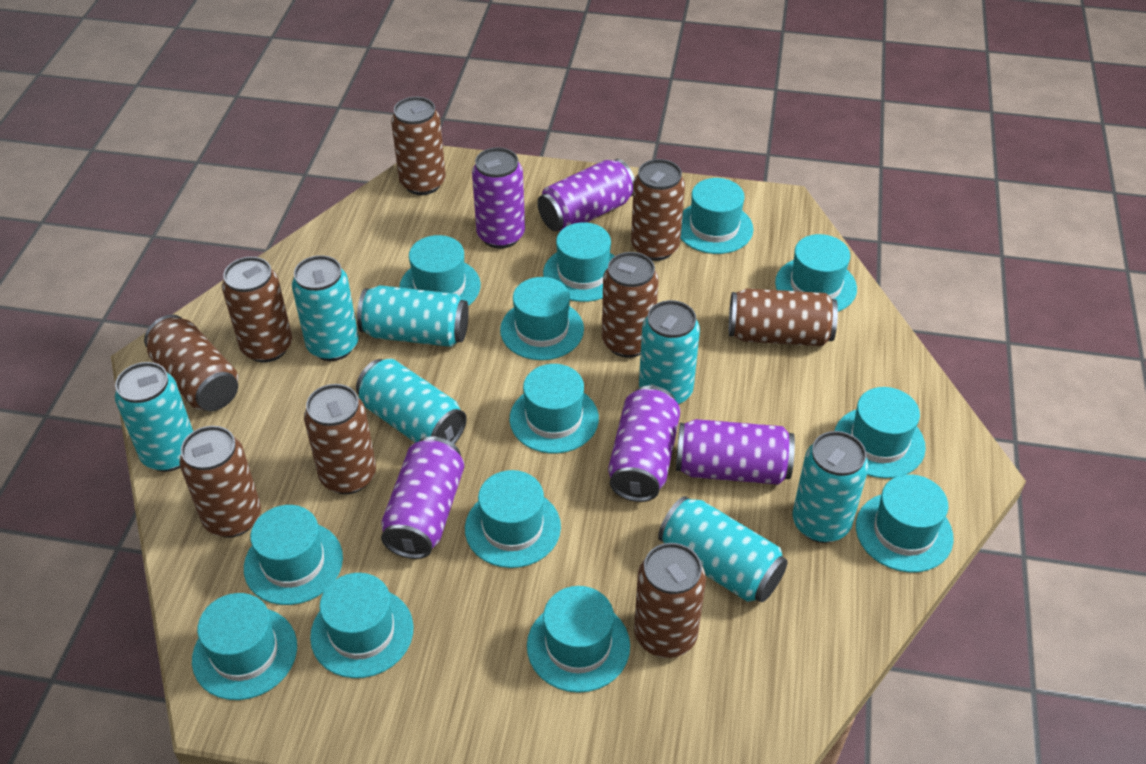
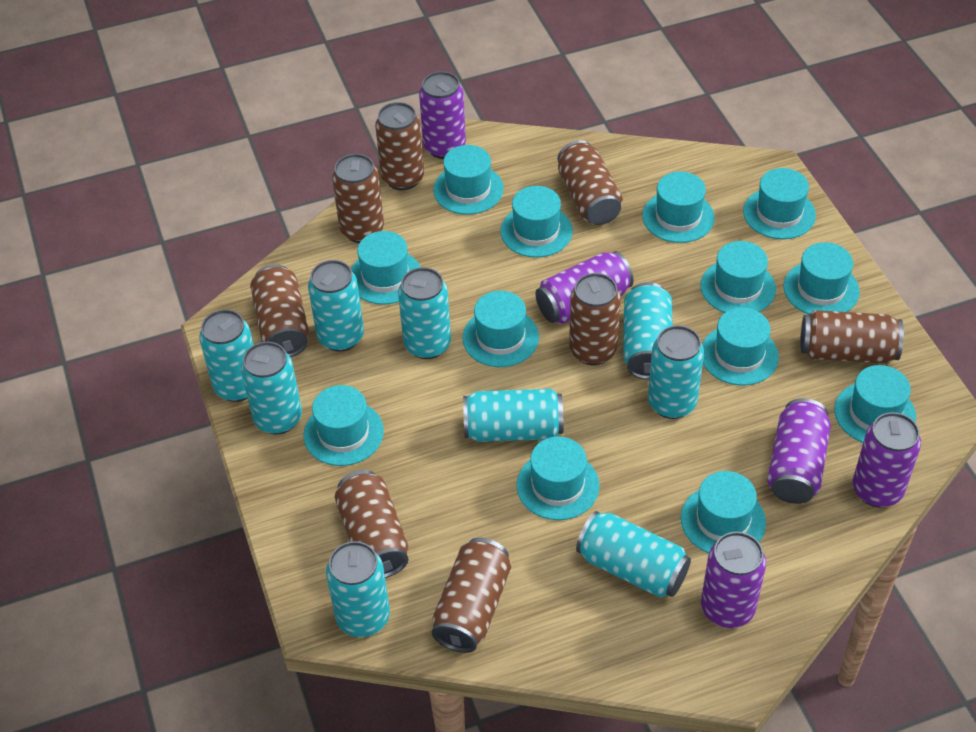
brown can: [144,315,238,411] [179,426,261,538] [222,257,292,362] [304,384,376,494] [391,97,446,195] [602,252,659,358] [631,159,685,261] [634,543,706,658] [729,288,838,346] = 9 -> [250,264,309,357] [332,154,384,243] [335,470,409,578] [375,102,424,190] [432,538,511,653] [558,140,623,225] [569,273,621,365] [800,310,904,363] = 8
turquoise can: [115,362,193,472] [292,255,359,361] [356,359,467,444] [357,285,469,347] [639,300,700,405] [658,496,788,602] [793,431,869,543] = 7 -> [199,309,253,402] [241,342,302,435] [308,260,364,352] [326,541,390,637] [398,267,451,359] [463,389,563,442] [576,511,691,598] [623,282,672,380] [648,325,704,419] = 9

